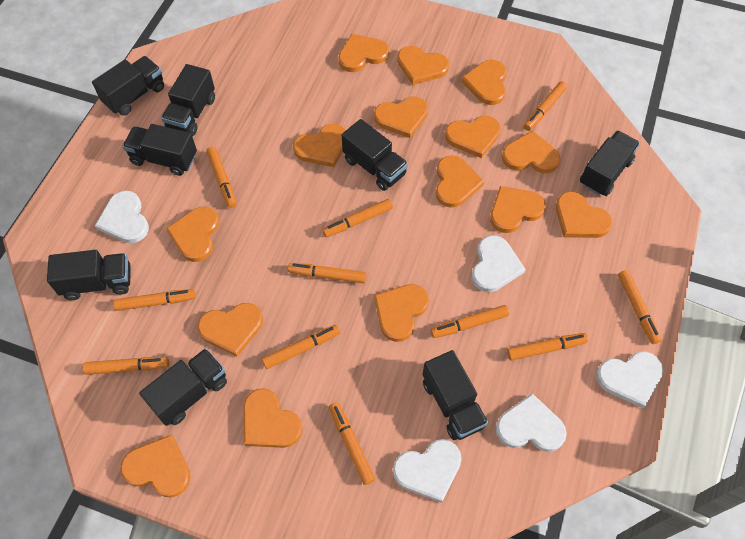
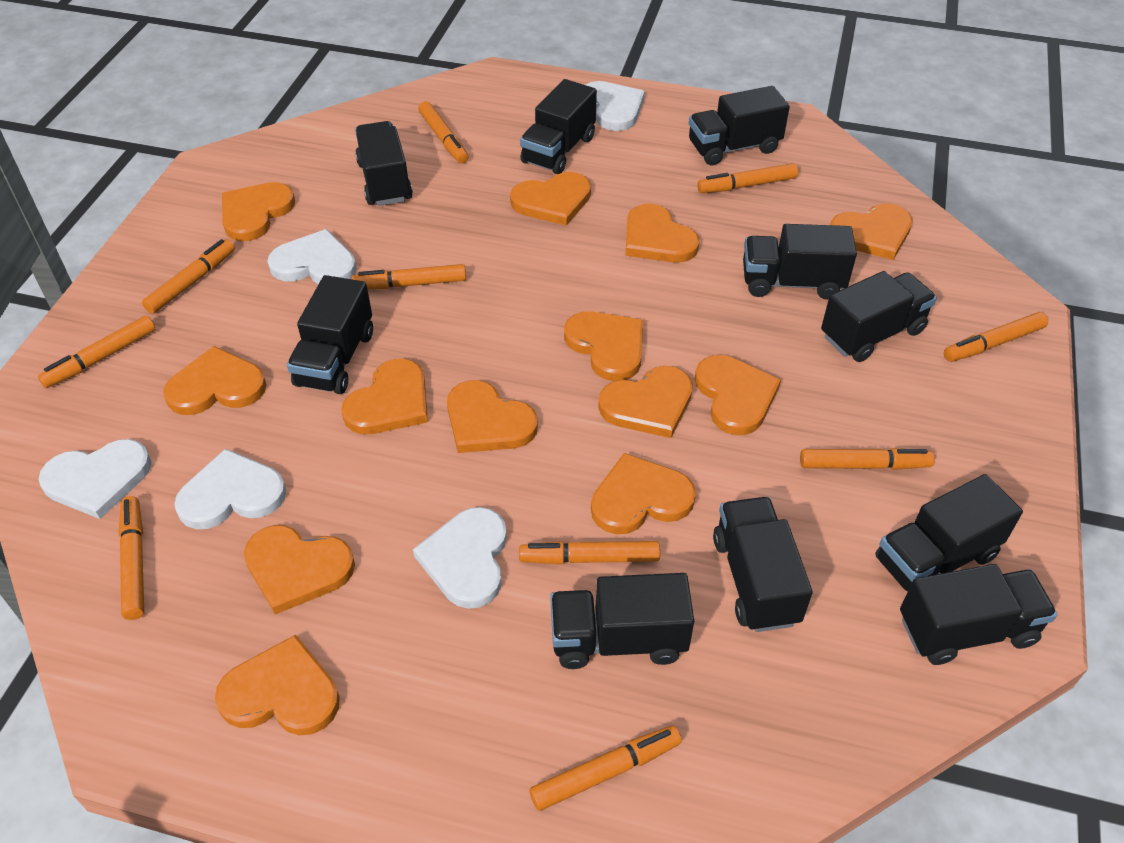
black truck: [47,250,131,300] [92,56,164,116] [122,124,197,176] [139,348,227,426] [161,64,215,136] [342,119,408,191] [423,350,488,440] [580,130,640,196] = 8 -> [287,275,373,394] [355,121,413,206] [520,79,597,174] [550,573,694,669] [689,86,790,165] [713,497,813,632] [743,224,857,300] [821,271,937,362] [875,474,1023,591] [900,564,1057,665] = 10
orange heart: [120,434,191,498] [166,206,219,262] [198,303,263,357] [243,388,303,448] [293,124,346,167] [338,34,389,72] [374,96,428,138] [374,284,429,342] [397,46,449,85] [436,155,484,208] [445,116,501,158] [461,60,506,105] [490,186,546,233] [502,130,561,173] [556,191,612,238] = 15 -> [163,346,267,415] [215,634,340,735] [222,182,295,241] [244,525,355,614] [341,359,428,434] [447,380,538,453] [510,172,591,226] [564,311,643,381] [591,453,696,534] [598,366,693,438] [626,204,699,263] [695,355,781,435] [830,203,912,260] = 13
orange marker: [83,357,169,375] [113,289,196,311] [206,147,236,208] [262,325,340,369] [288,263,366,283] [322,199,393,237] [329,402,375,485] [431,305,509,338] [507,333,588,361] [524,81,567,131] [618,270,661,344] = 11 -> [38,316,155,388] [118,496,144,620] [142,239,235,314] [352,264,466,289] [418,101,468,164] [519,541,660,564] [530,725,682,811] [697,163,798,193] [800,448,935,470] [944,312,1048,362] = 10

